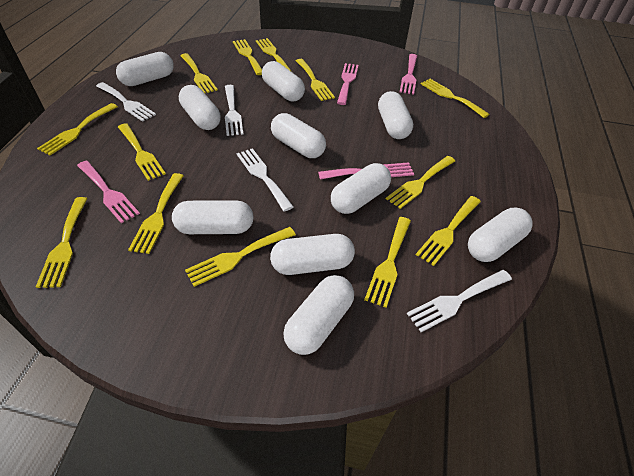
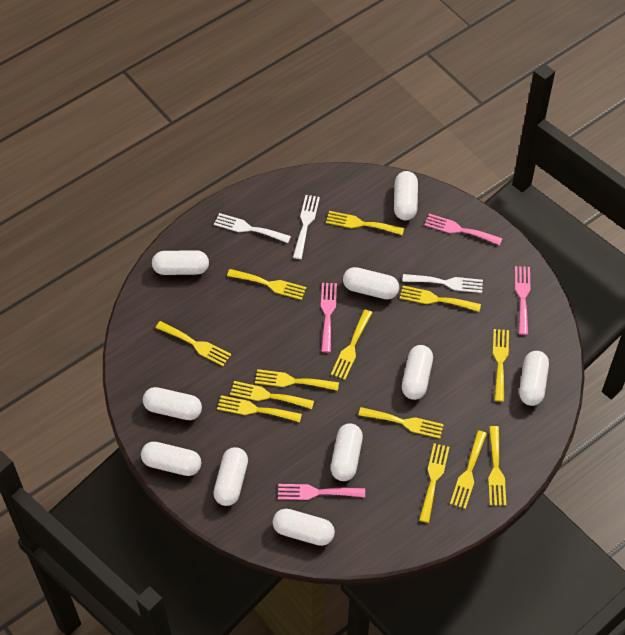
white fork: [96,82,156,122] [225,85,243,136] [237,148,294,212] [407,270,512,332] = 4 -> [214,213,291,243] [293,195,320,259] [402,274,483,293] = 3

